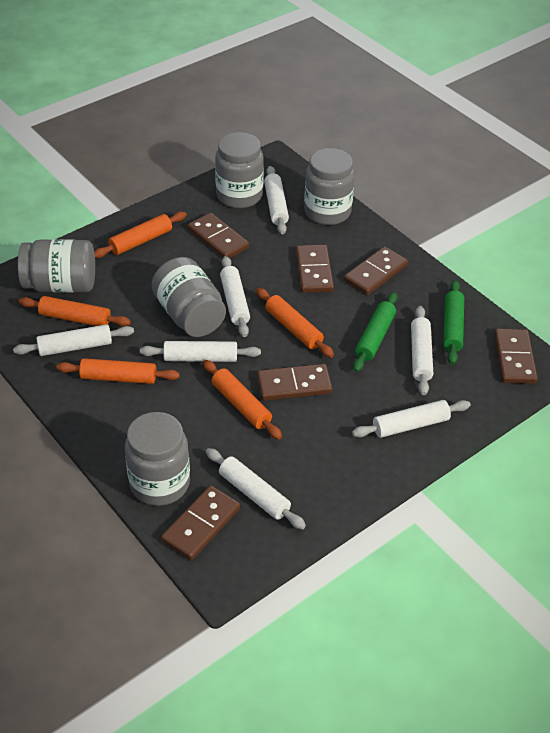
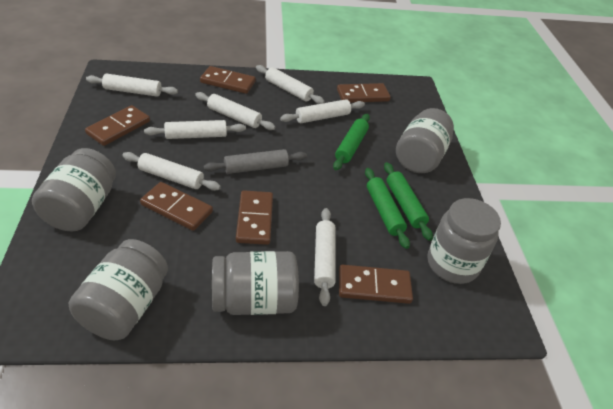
green rolling pin: [353,292,398,372] [443,280,464,365] = 2 -> [333,114,370,170] [365,168,410,249] [384,162,433,241] = 3
grey rolling pin: none = 0 -> [204,149,307,174] = 1
orange rolling pin: [19,296,131,326] [56,358,180,384] [94,212,187,258] [203,360,282,439] [256,288,334,358] = 5 -> none = 0

